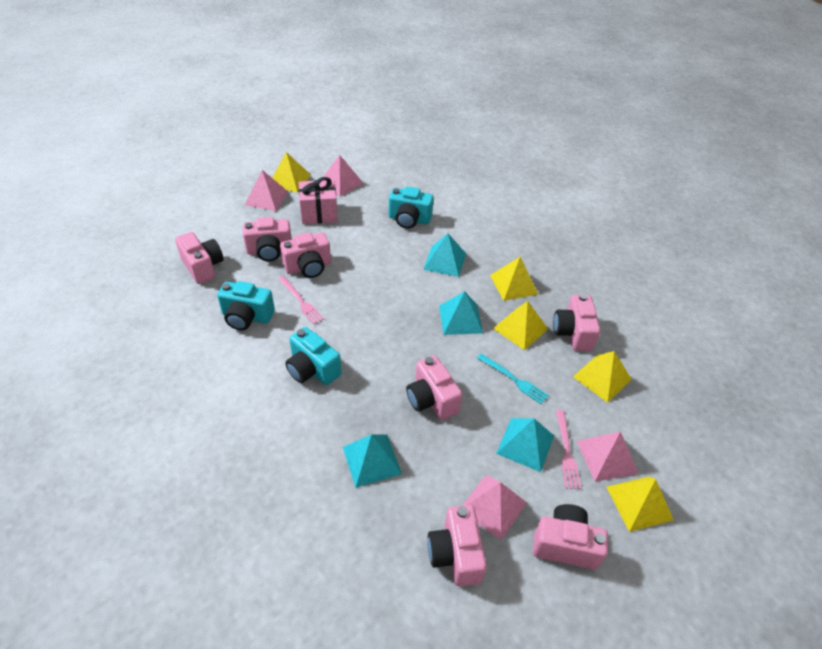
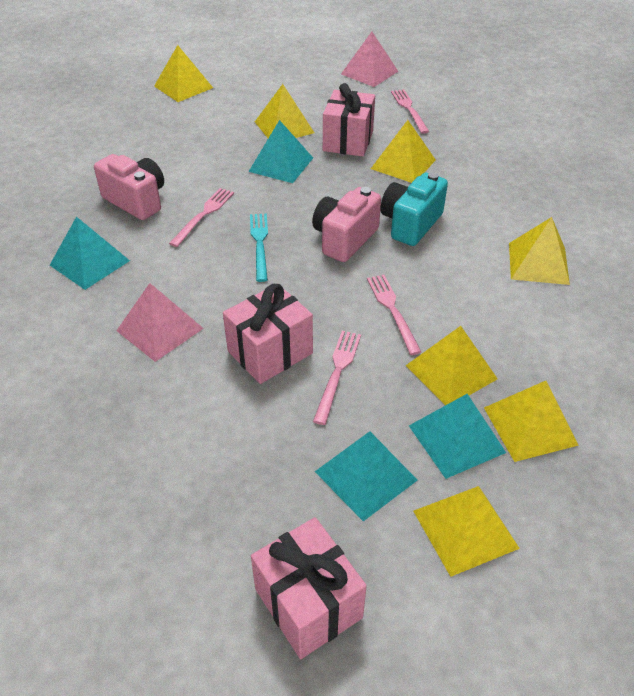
pink camera: [175,232,223,284] [243,217,292,261] [280,232,331,278] [406,355,463,420] [427,505,487,586] [533,504,608,570] [553,294,600,351] = 7 -> [94,154,164,220] [312,187,381,262] = 2
pink fork: [278,276,324,325] [556,410,581,489] = 2 -> [169,188,234,247] [313,331,361,425] [367,275,421,355] [391,89,429,134] = 4
pink gift: [299,177,338,224] = 1 -> [223,284,313,384] [251,517,367,659] [323,83,375,157] = 3
pink pyramid: [245,170,288,211] [323,155,364,197] [463,475,527,540] [577,431,639,482] = 4 -> [116,283,204,362] [341,32,398,87] = 2
turquoise camera: [217,281,275,330] [285,327,342,385] [389,187,434,229] = 3 -> [381,172,448,246] = 1
yellow pyramid: [272,152,311,193] [490,257,538,301] [493,301,548,350] [573,351,632,403] [607,476,674,532] = 5 -> [154,45,213,102] [255,84,314,138] [371,120,436,183] [406,326,498,405] [413,486,520,577] [484,381,579,462] [509,217,570,285] = 7

